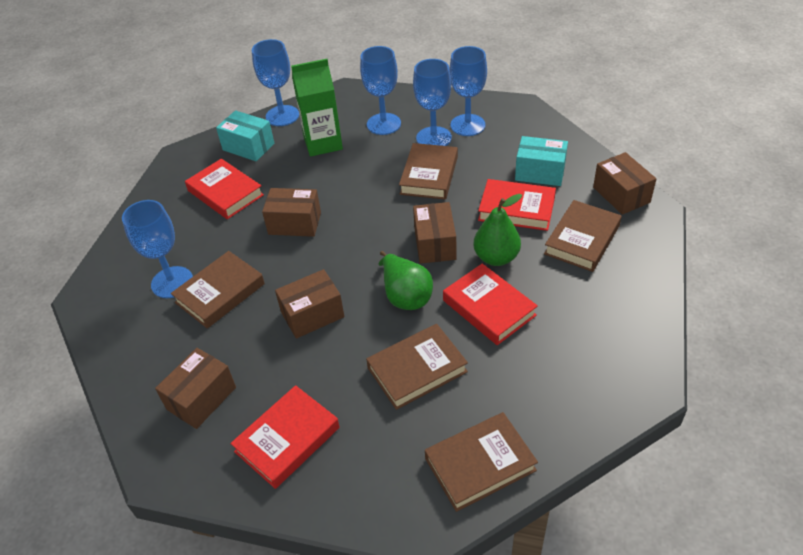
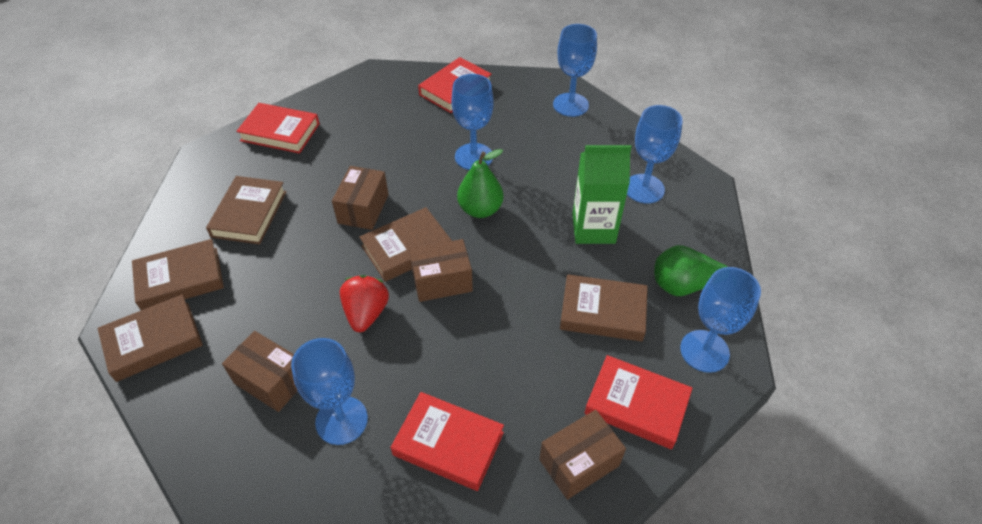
brown box: [155,348,236,429] [262,188,321,237] [275,269,345,339] [413,202,457,264] [593,152,657,215] = 5 -> [222,331,297,412] [332,166,389,230] [409,239,473,302] [539,410,626,500] = 4
red strawberry: none = 0 -> [340,275,389,332] = 1
turquoise box: [216,110,274,161] [515,136,568,186] = 2 -> none = 0

